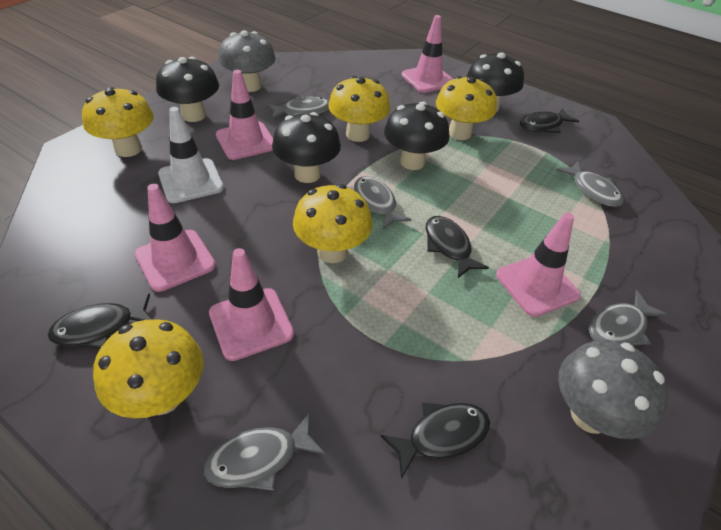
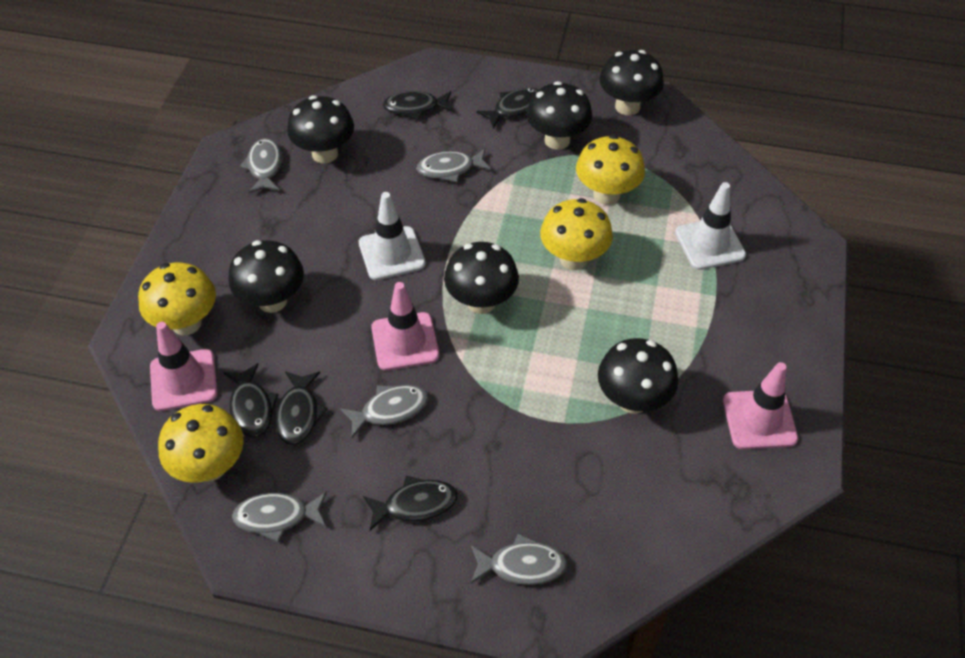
black fish: [47,294,152,348] [380,403,490,479] [426,216,489,278] [520,108,579,133] = 4 -> [223,363,279,437] [275,371,327,445] [363,476,457,531] [383,91,453,120] [477,88,538,129] = 5
black mushroom: [156,57,219,122] [272,112,341,183] [384,101,449,170] [467,52,524,112] = 4 -> [228,240,304,313] [287,95,354,163] [444,242,519,314] [527,81,592,150] [598,338,678,414] [599,50,664,115] = 6
grey mushroom: [219,30,276,92] [558,340,668,439] = 2 -> none = 0
pink traffic cone: [135,184,216,292] [209,248,294,361] [216,70,273,160] [401,15,453,93] [496,212,581,317] = 5 -> [150,322,218,411] [371,282,439,371] [723,362,798,449] = 3
white traffic cone: [158,107,224,203] = 1 -> [359,192,426,280] [675,182,746,270] = 2
yellow mushroom: [82,87,154,157] [93,319,204,418] [293,184,373,263] [328,76,390,142] [436,76,497,140] = 5 -> [138,262,216,335] [158,404,244,483] [540,198,613,270] [576,135,645,205] = 4

